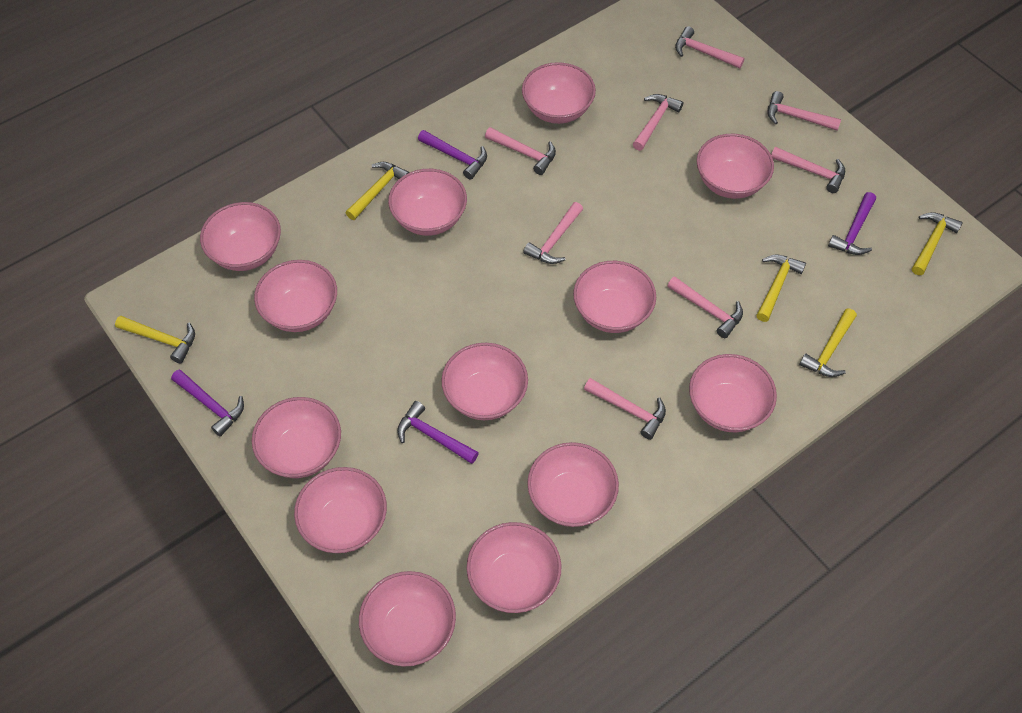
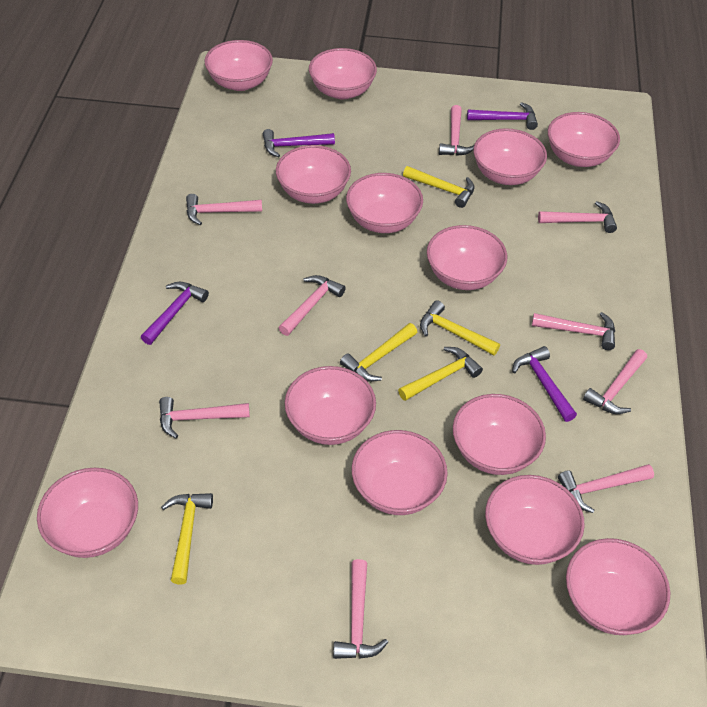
pink hammer: [485,127,556,175] [523,202,583,264] [584,378,666,440] [633,94,683,151] [667,276,743,338] [675,26,745,69] [767,91,841,131] [771,147,845,193] = 8 -> [159,397,250,438] [186,194,262,225] [279,275,346,336] [333,559,388,659] [439,105,474,156] [532,312,615,350] [538,201,617,233] [558,464,654,513] [583,349,647,414] = 9

